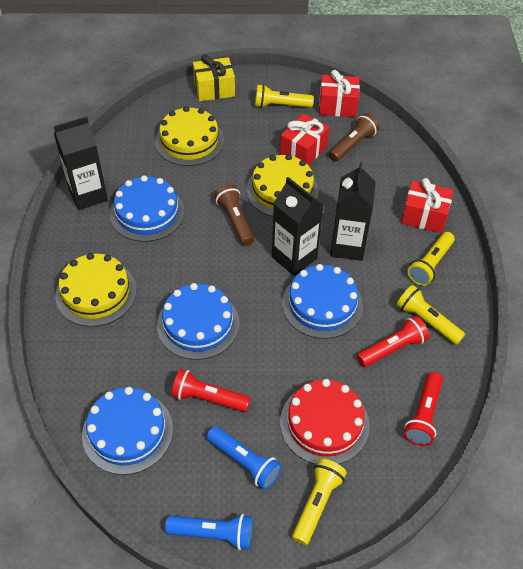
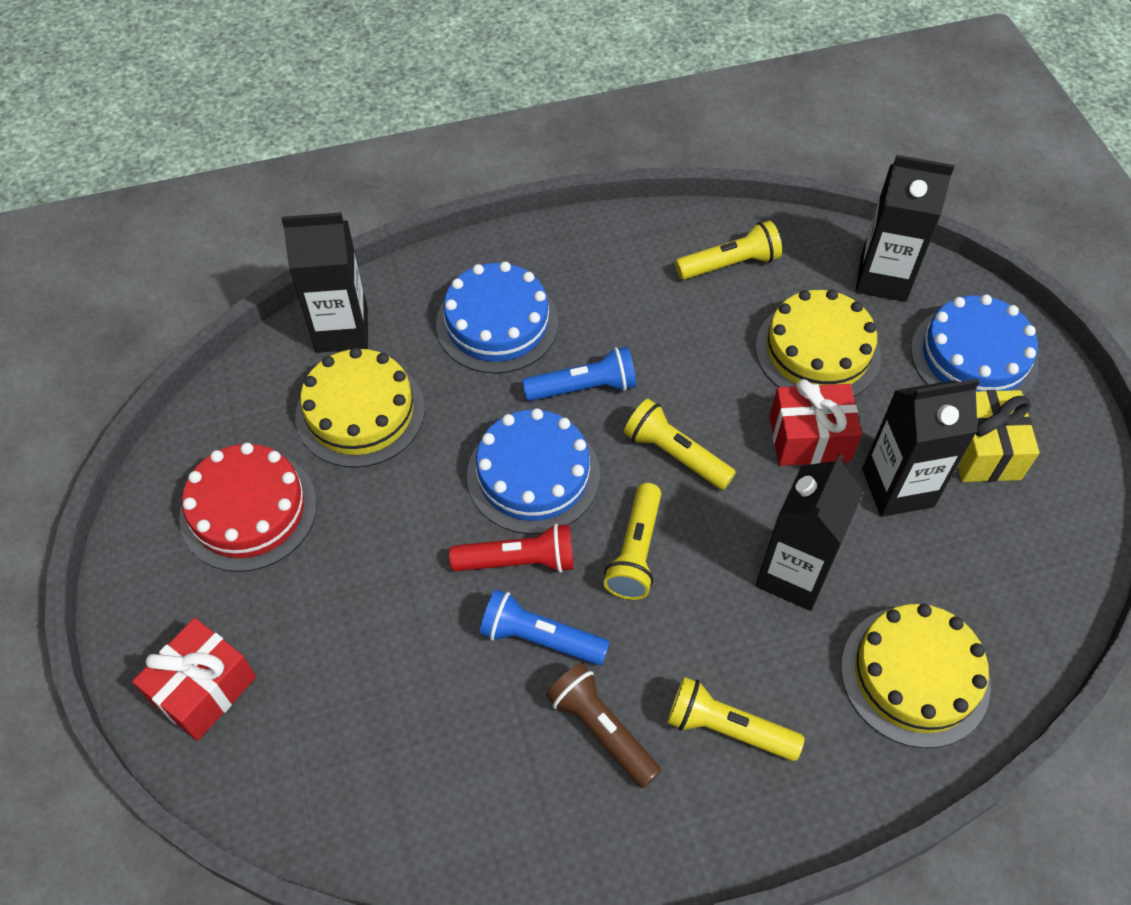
black carton: [54,116,108,210] [272,177,324,276] [330,162,376,261] = 3 -> [281,213,368,353] [756,454,864,611] [856,155,955,302] [862,379,979,517] = 4
blue cake: [82,387,173,475] [110,175,184,242] [157,283,239,360] [282,264,363,339] = 4 -> [436,262,559,374] [467,408,600,534] [911,294,1038,396] = 3
brown flashlight: [214,184,254,246] [329,113,379,162] = 2 -> [546,663,661,788] = 1
red flashlight: [171,369,251,412] [357,316,429,367] [404,372,443,446] = 3 -> [449,524,574,573] = 1
red gift: [280,114,329,166] [319,70,360,117] [401,178,453,233] = 3 -> [132,618,256,741] [770,379,862,466] = 2

